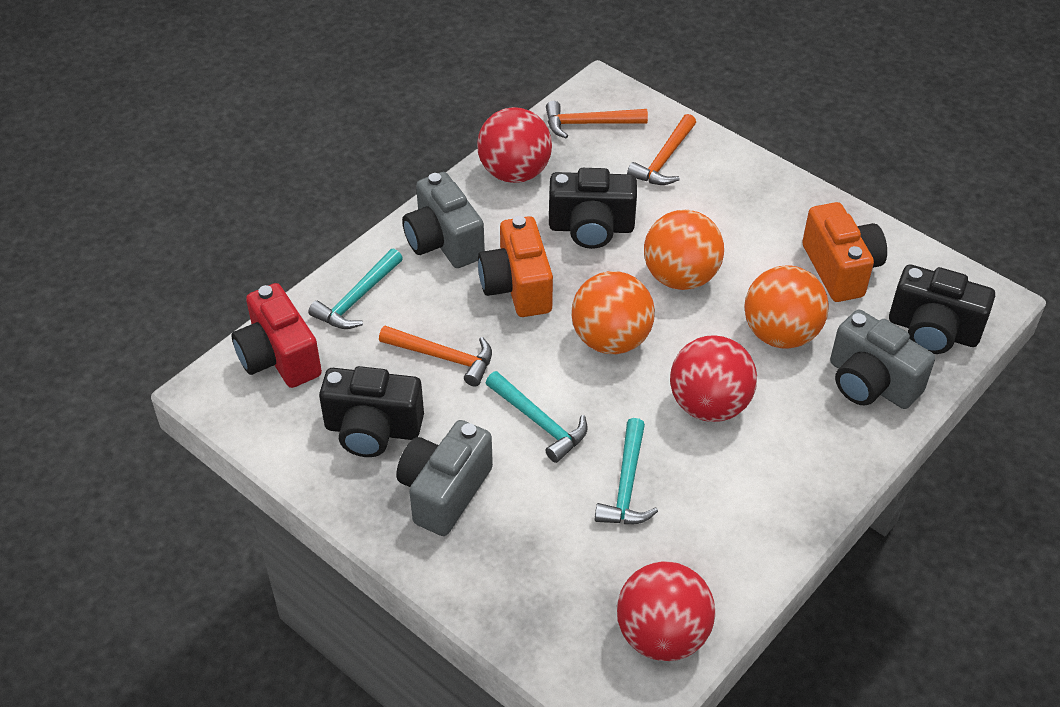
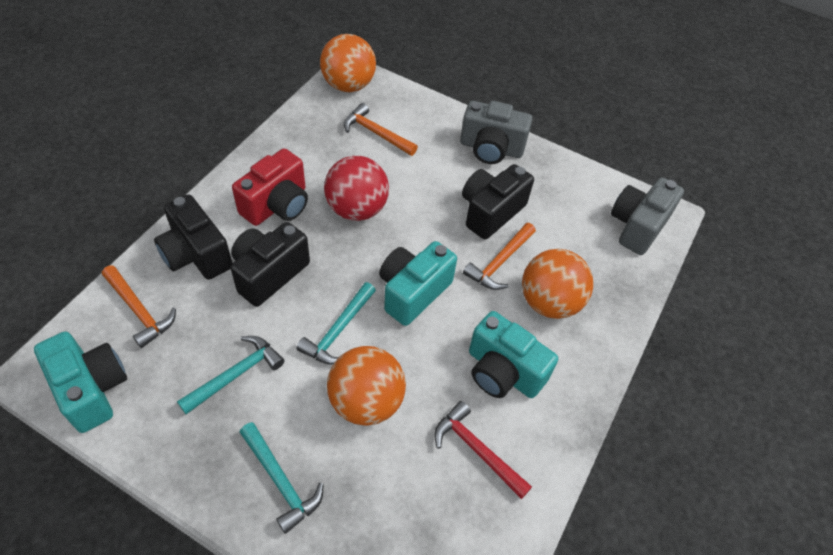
grey camera: [396,420,493,536] [402,172,485,268] [830,310,935,409] = 3 -> [460,101,533,164] [611,178,684,255] = 2
orange camera: [478,216,553,317] [802,202,887,302] = 2 -> none = 0
red ball: [477,107,552,183] [617,561,715,661] [670,335,757,422] = 3 -> [324,156,389,221] = 1
red hammer: none = 0 -> [434,401,532,499] = 1
turquoise camera: none = 0 -> [34,331,127,433] [379,241,457,326] [469,311,558,398] = 3

